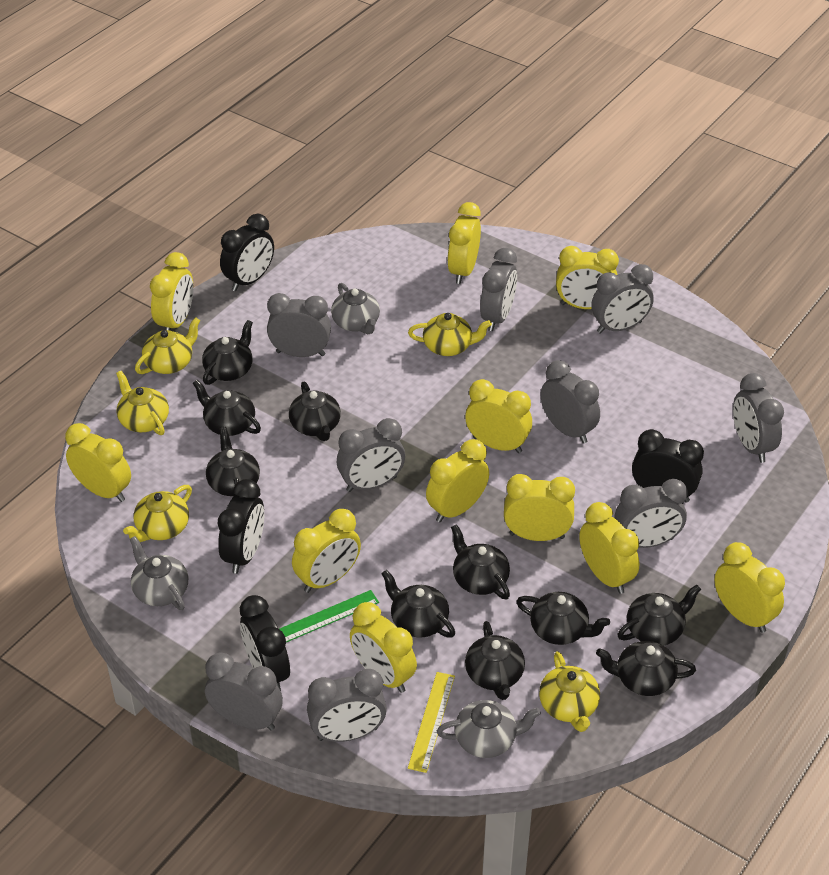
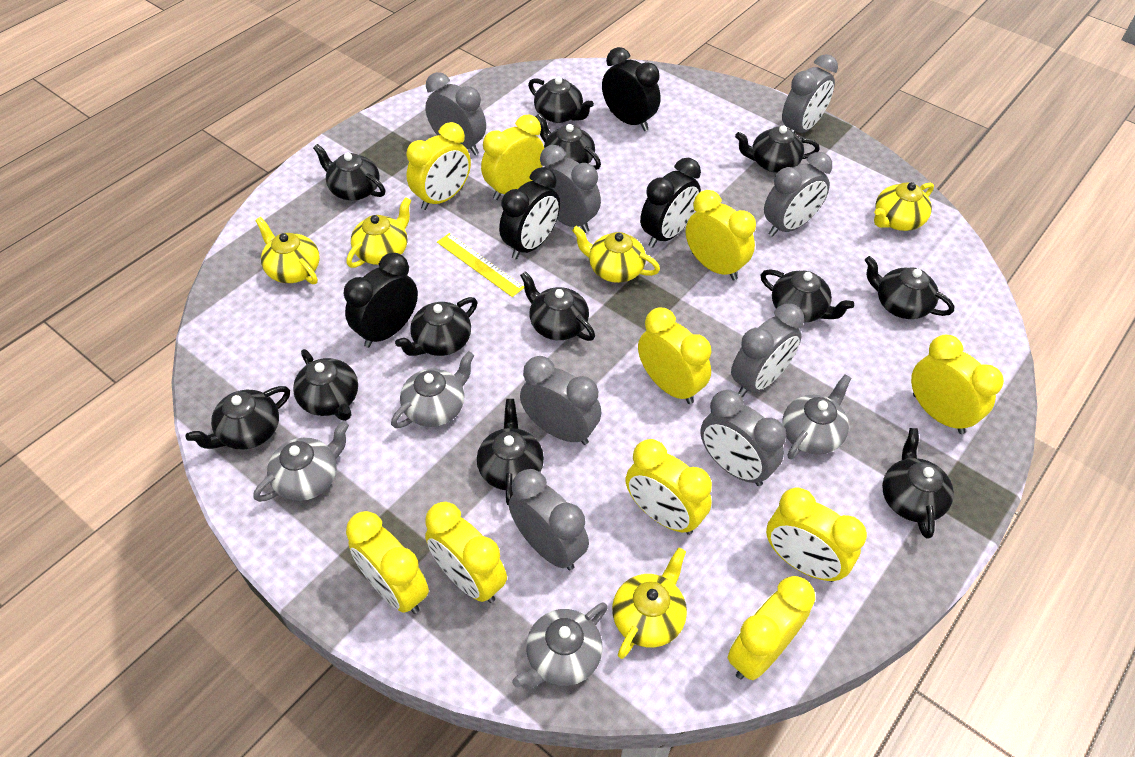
black teapot: [192,380,261,436] [202,320,253,385] [206,427,260,496] [289,382,341,441] [381,570,455,638] [451,524,510,599] [465,621,525,700] [516,592,610,645] [596,641,696,696] [618,584,701,645] = 10 -> [186,386,290,450] [293,349,358,421] [313,144,385,201] [395,297,477,356] [477,399,544,506] [520,271,595,341] [528,77,594,123] [535,113,601,170] [735,125,820,173] [761,269,854,323] [865,256,954,319] [882,428,954,539] = 12
green ruler: [279,590,379,642] = 1 -> none = 0
grey clock: [205,652,283,731] [267,293,331,357] [307,669,387,742] [337,418,405,492] [480,248,517,331] [541,360,600,444] [591,264,654,334] [614,479,688,548] [733,373,784,463] = 9 -> [425,72,486,155] [509,469,589,570] [520,356,601,445] [540,145,601,233] [700,390,786,486] [731,304,804,397] [764,152,832,237] [782,54,838,133] = 8
grey teapot: [130,536,188,610] [331,283,380,334] [437,700,541,758] = 3 -> [253,421,349,502] [391,351,475,428] [512,602,608,689] [782,374,851,459] = 4
yellow clock: [65,423,131,502] [150,252,193,331] [292,509,361,593] [350,602,417,693] [426,439,489,523] [447,202,481,284] [465,379,532,453] [504,474,575,541] [556,246,619,309] [579,502,639,594] [714,542,785,633] = 11 -> [346,511,429,614] [406,122,471,210] [425,502,507,603] [481,115,544,200] [625,439,712,535] [638,308,711,404] [686,190,756,281] [728,576,815,680] [766,488,867,582] [911,335,1004,434] = 10

